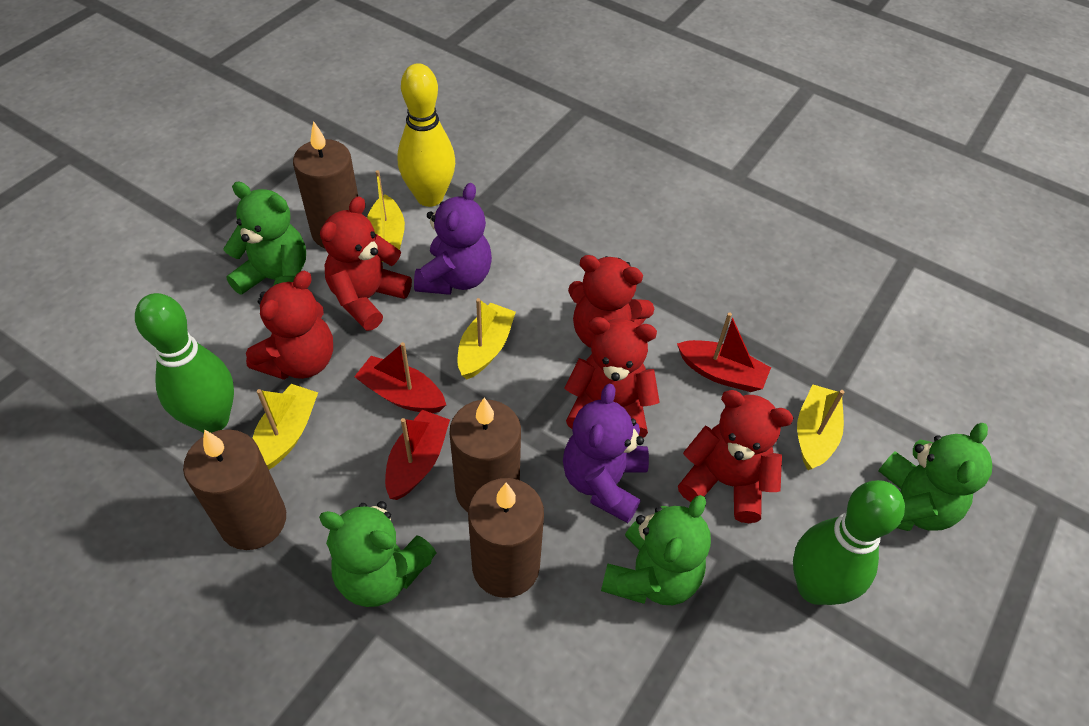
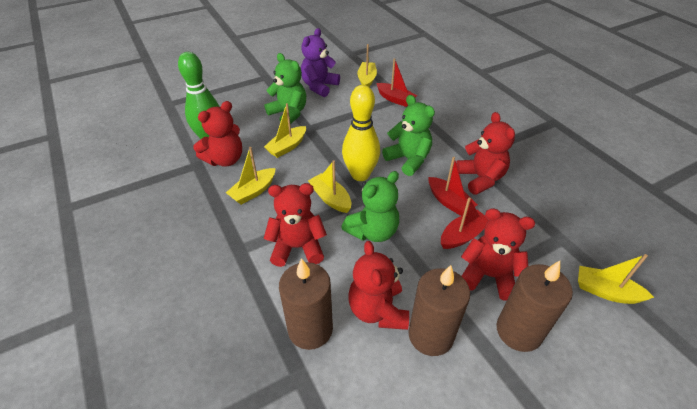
brown candle: [183,429,286,550] [293,121,358,248] [449,398,521,512] [468,478,544,598] = 4 -> [279,258,333,350] [408,265,470,356] [496,261,573,352] = 3
green bowling pin: [135,293,234,433] [793,480,905,605] = 2 -> [178,52,220,139] = 1
green teddy bear: [223,181,306,294] [319,501,437,607] [601,495,711,605] [879,423,992,531] = 4 -> [265,53,306,124] [341,171,399,242] [382,95,435,176] = 3
purple teddy bear: [414,183,492,295] [563,384,649,523] = 2 -> [301,28,340,97] = 1
yellow boat: [252,384,318,469] [367,170,405,262] [457,298,516,379] [797,384,844,470] = 4 -> [226,147,275,205] [264,103,306,158] [308,160,351,213] [357,44,377,87] [578,254,654,304] = 5

